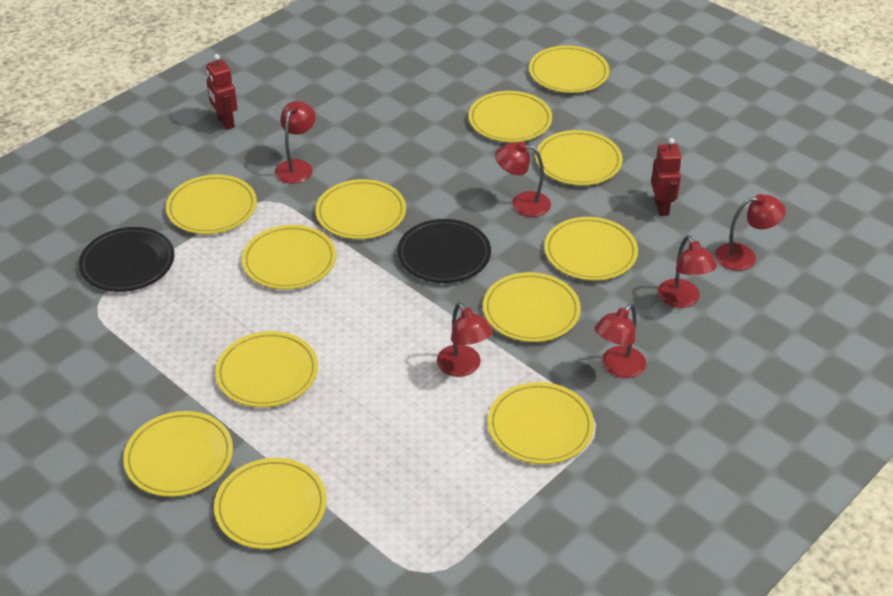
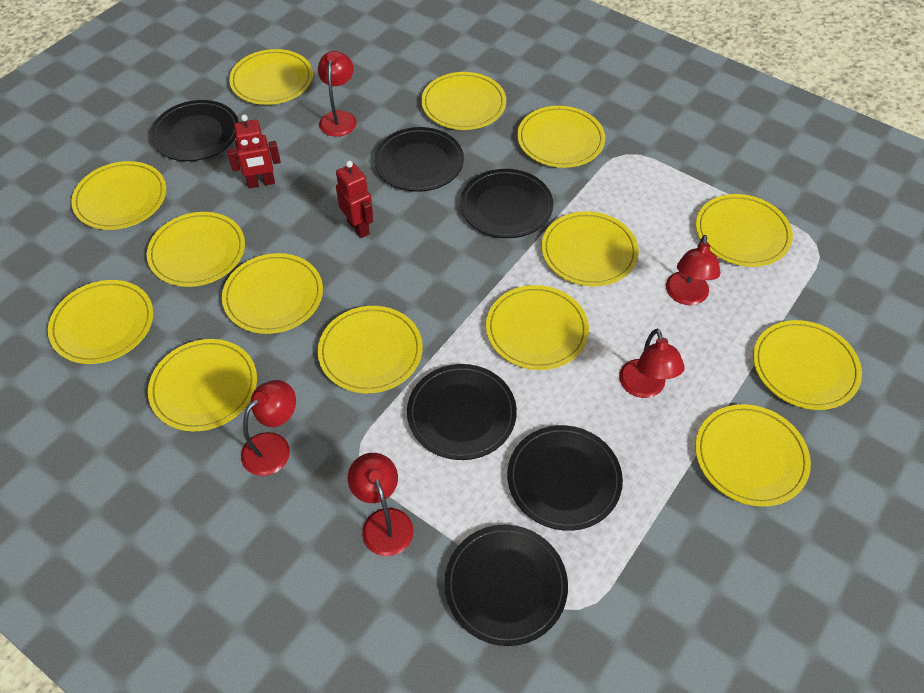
black plate: [79,227,175,292] [397,219,491,283] = 2 -> [151,100,239,161] [374,127,464,192] [407,364,517,460] [444,525,568,646] [460,169,553,238] [507,425,623,531] = 6
red lamp: [275,101,316,184] [437,303,493,377] [495,142,551,217] [595,304,646,378] [658,235,717,308] [715,194,786,271] = 6 -> [241,380,296,476] [318,51,356,137] [348,453,414,556] [619,329,685,398] [666,235,720,305] = 5
yellow plate: [123,411,233,497] [166,175,257,234] [214,458,327,549] [215,331,318,407] [242,225,336,290] [315,179,406,239] [468,91,552,142] [483,272,581,342] [488,382,594,464] [529,45,609,93] [536,130,623,186] [544,217,638,281] = 12 -> [48,280,153,364] [71,161,166,230] [147,212,245,287] [148,339,257,431] [222,253,323,334] [229,49,313,105] [318,306,423,393] [421,72,506,130] [486,285,589,370] [517,106,605,168] [542,211,639,287] [695,404,811,507] [696,194,793,267] [753,320,862,410] = 14

